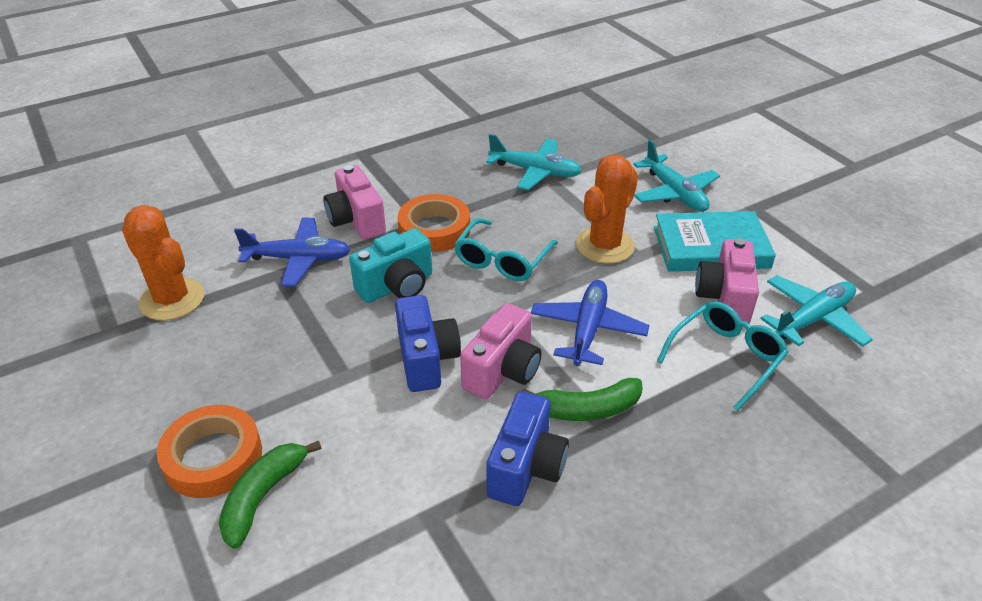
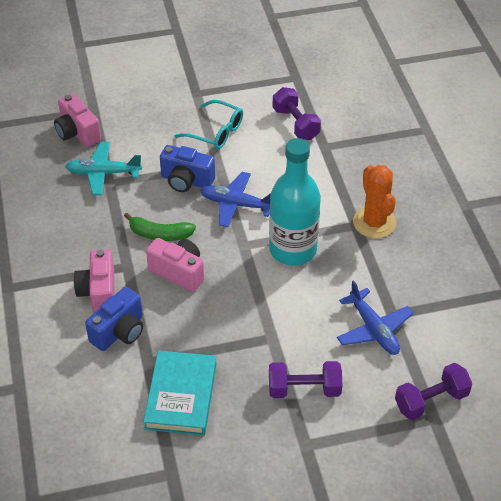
green banana: [219,440,322,549] [522,378,643,421] = 2 -> [124,213,196,241] = 1
orange cactus: [122,205,204,321] [576,154,638,264] = 2 -> [353,165,396,238] = 1
orange tape: [157,405,262,498] [398,194,470,252] = 2 -> none = 0
purple dumbbell: none = 0 -> [269,361,342,398] [273,87,321,140] [395,363,472,420] = 3
turquoise bottle: none = 0 -> [269,138,321,266] = 1
turquoise camera: [349,228,432,303] = 1 -> none = 0
turquoise glasses: [454,218,558,281] [657,301,788,411] = 2 -> [175,100,243,149] = 1
turquoise plane: [486,134,582,190] [633,140,720,212] [760,275,873,347] = 3 -> [65,142,142,195] = 1

